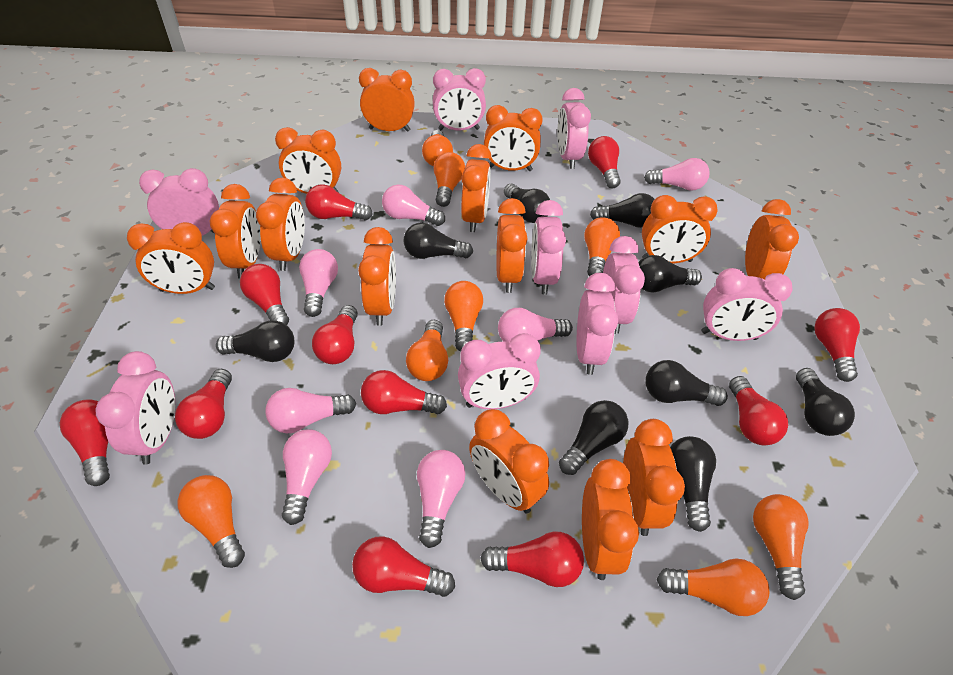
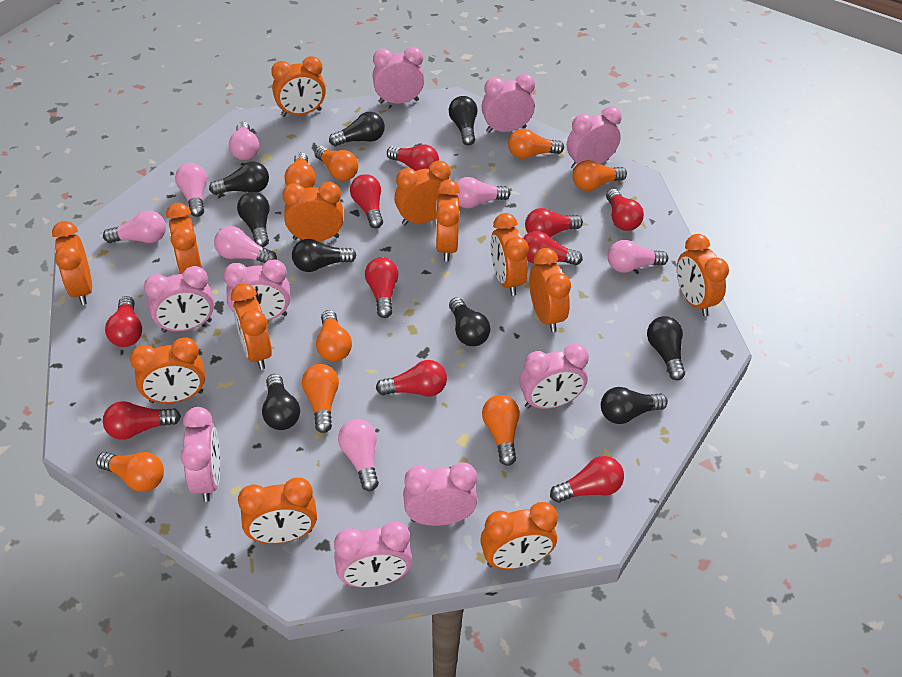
orange clock: [127,222,215,294] [210,184,261,278] [256,178,305,271] [275,127,341,194] [358,227,396,326] [359,68,415,132] [461,144,491,232] [469,409,549,514] [484,105,543,171] [497,198,528,293] [582,459,639,580] [623,419,685,536] [642,195,718,263] [745,199,799,279] = 14 -> [52,221,92,305] [130,337,205,403] [166,203,202,274] [231,283,272,370] [238,478,317,544] [271,56,326,117] [283,182,343,241] [394,160,451,225] [436,180,460,262] [480,502,558,569] [490,213,529,296] [529,248,571,332] [677,234,729,316] = 13
red light bulb: [60,399,110,486] [175,369,232,439] [240,264,289,325] [305,184,373,220] [312,305,358,364] [352,536,455,597] [361,370,447,414] [480,531,584,587] [588,136,621,188] [729,376,788,445] [814,308,860,382] = 11 -> [103,401,181,440] [105,296,142,347] [350,174,383,228] [365,257,399,318] [376,360,447,397] [387,145,439,171] [523,231,583,265] [525,208,583,237] [550,456,624,503] [606,189,644,231] = 10

